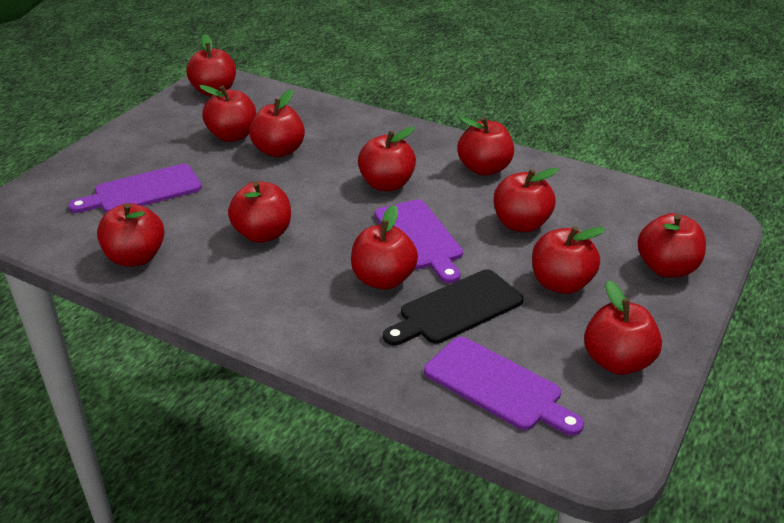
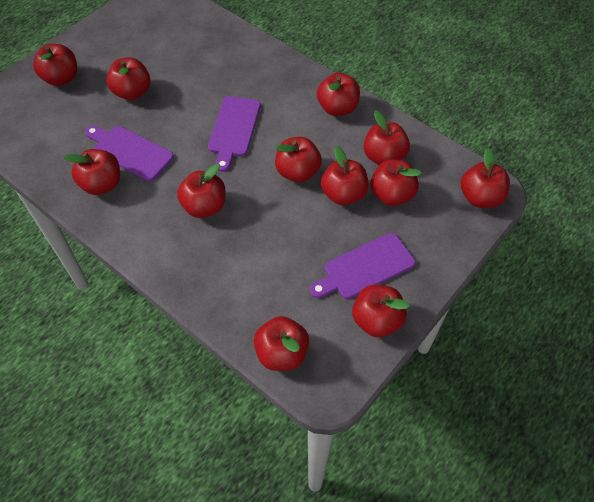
black cutting board: [383,270,523,345] = 1 -> none = 0

